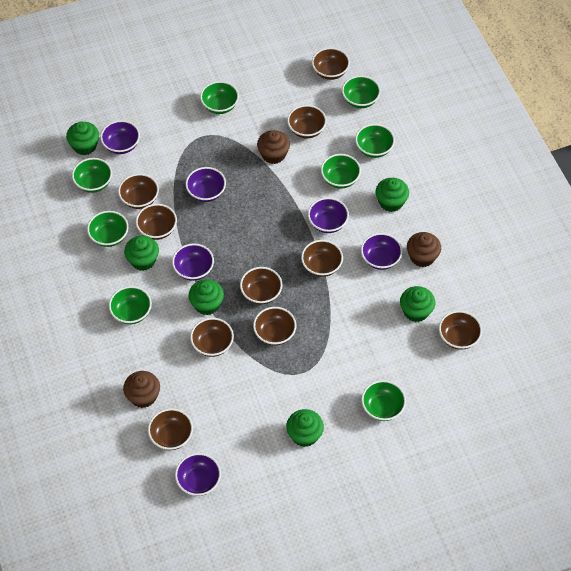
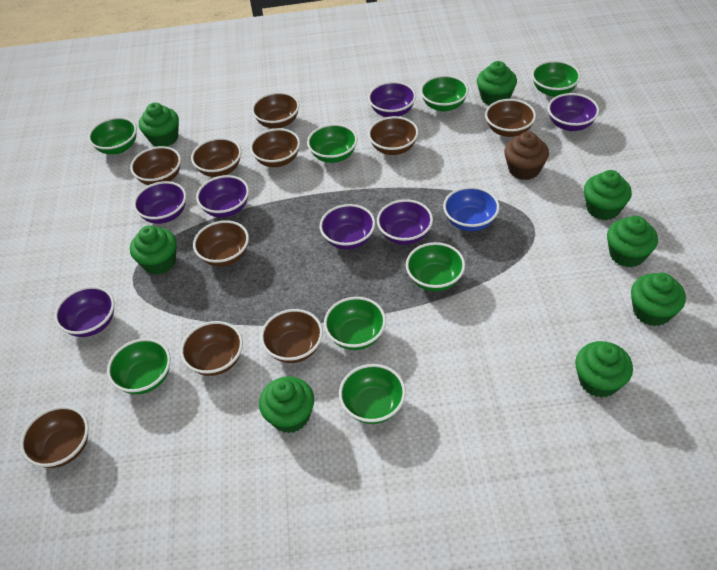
blue bowl: none = 0 -> [443,187,500,231] = 1
brown cupcake: [123,371,160,408] [257,130,290,164] [407,232,441,267] = 3 -> [504,132,549,180] = 1
green cupcake: [66,122,99,155] [124,236,159,271] [188,279,224,315] [286,409,324,447] [376,178,409,212] [400,286,435,322] = 6 -> [130,226,177,274] [139,102,179,147] [259,376,314,433] [477,61,517,106] [575,341,633,398] [584,170,632,220] [607,216,658,267] [631,273,686,326] = 8
purple bowl: [100,120,140,154] [172,243,214,281] [175,453,221,496] [186,167,226,202] [308,197,349,233] [361,233,403,270] = 6 -> [54,286,115,337] [133,181,186,224] [196,175,249,218] [320,204,375,250] [368,81,416,117] [377,199,433,245] [548,93,599,131] = 7

